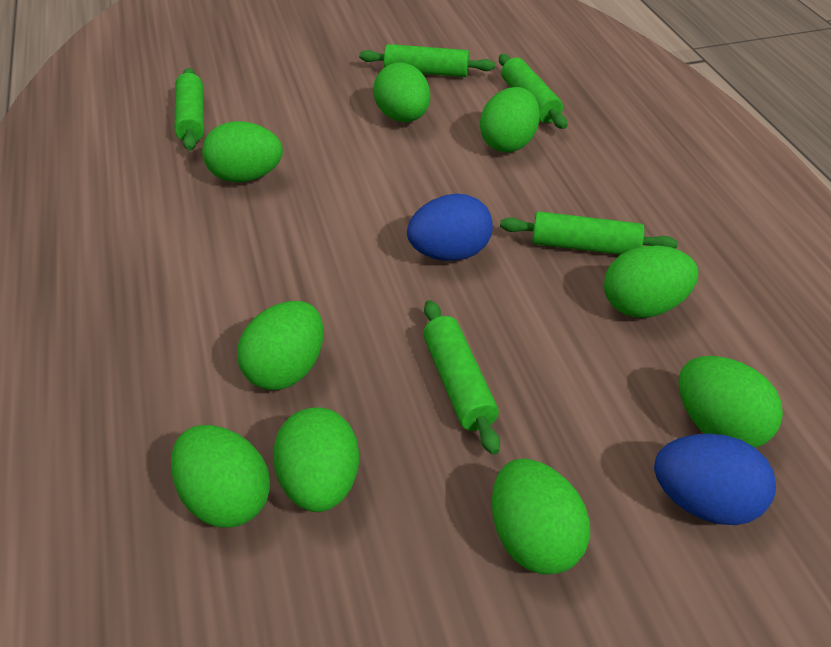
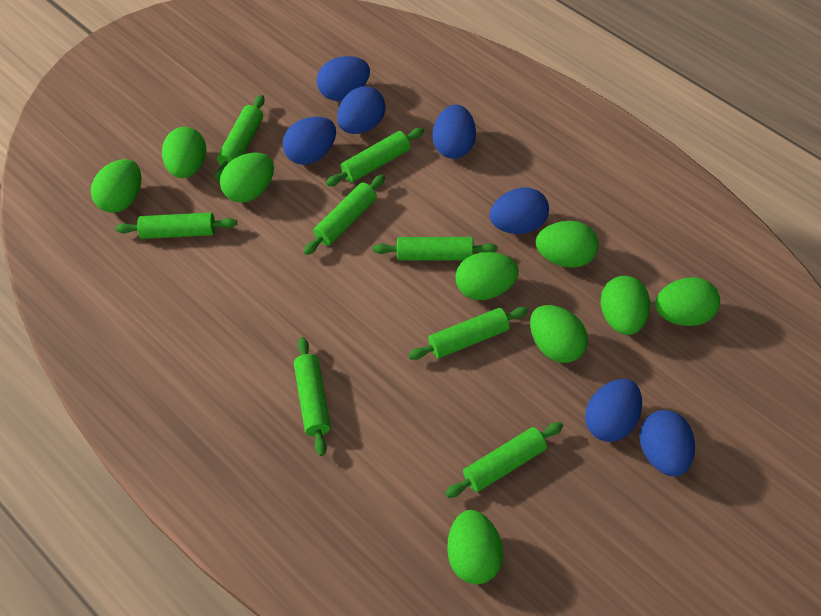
blue egg: [407,193,493,261] [654,433,776,525] = 2 -> [282,117,336,165] [317,56,370,101] [337,86,386,134] [432,105,476,159] [489,187,549,234] [585,379,642,442] [639,410,695,476] = 7
green rolling pin: [175,68,204,151] [359,44,495,77] [423,300,500,455] [499,54,567,129] [500,211,678,255] = 5 -> [116,212,237,239] [215,95,265,181] [294,337,331,456] [304,174,385,255] [326,128,424,186] [373,237,498,260] [408,307,529,360] [445,422,563,498] = 8

